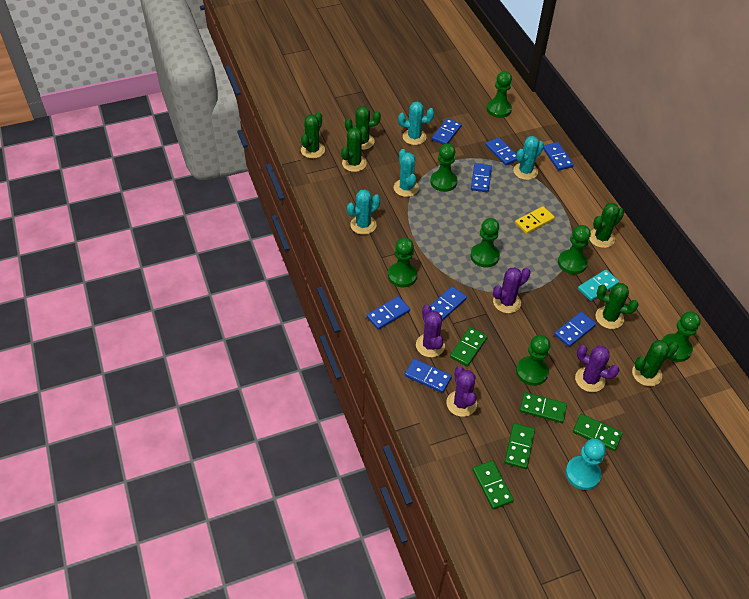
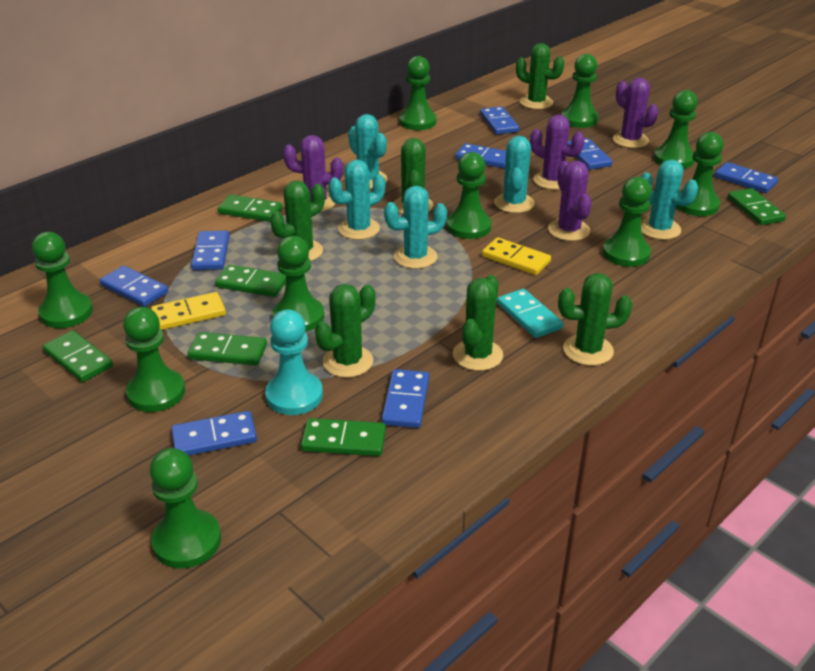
green domino: [450,327,488,367] [472,460,514,509] [504,423,535,469] [520,392,567,423] [573,414,623,451] = 5 -> [43,330,113,382] [188,332,267,365] [215,265,286,297] [218,195,282,222] [301,418,386,456] [728,188,786,225] = 6
green pawn: [388,238,417,287] [430,143,457,192] [470,218,500,268] [487,71,512,118] [516,335,550,386] [558,225,591,274] [662,312,701,362] = 7 -> [32,232,93,328] [123,307,185,412] [150,448,221,569] [273,236,324,332] [399,56,437,130] [447,152,491,239] [561,54,599,128] [603,177,652,267] [654,90,698,169] [676,132,724,216] = 10
turquoise cactus: [347,189,380,235] [394,149,419,197] [398,101,434,145] [513,136,544,180] = 4 -> [329,160,385,240] [348,114,388,189] [384,186,447,269] [494,136,535,213] [641,159,698,240] = 5
yellow domino: [515,206,555,234] = 1 -> [151,292,226,330] [482,237,551,275] = 2

